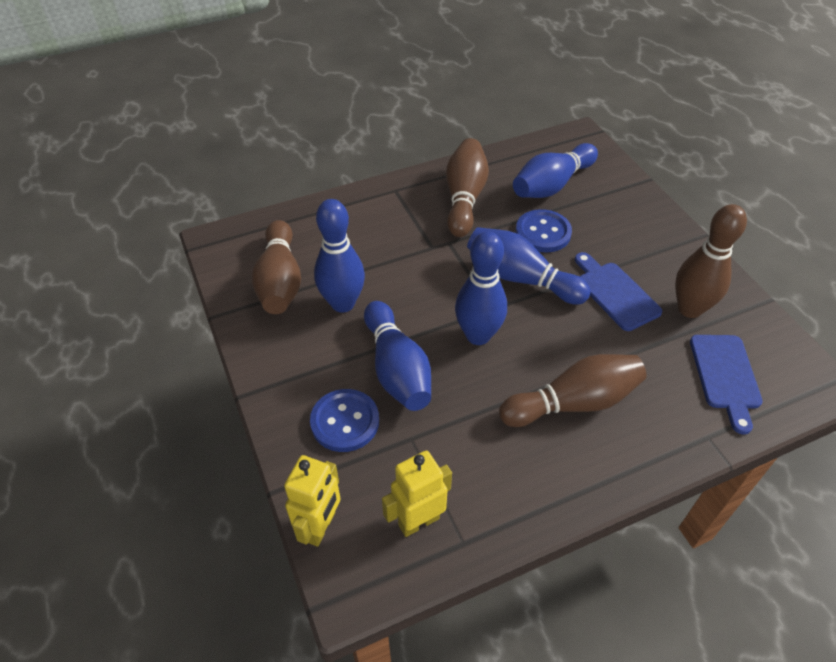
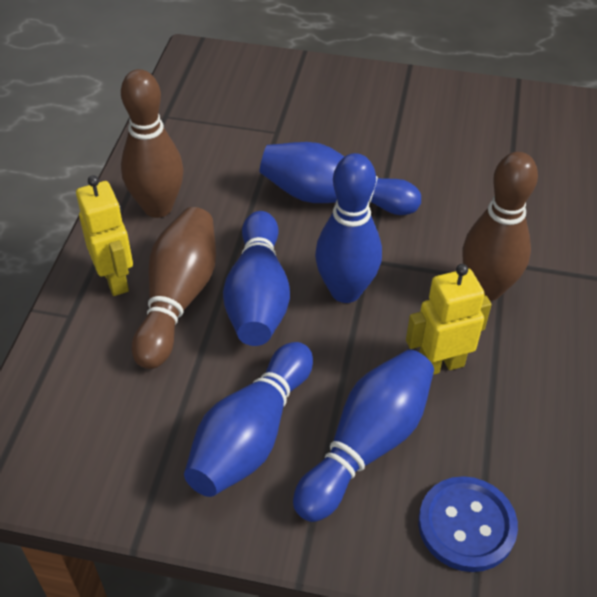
blue button: [310,389,379,452] [516,209,572,252] = 2 -> [418,476,518,572] = 1
blue cutting board: [575,252,662,331] [690,335,763,434] = 2 -> none = 0
brown bowling pin: [251,220,301,314] [446,138,489,237] [499,354,646,427] [675,204,747,318] = 4 -> [121,69,184,218] [132,207,216,369] [462,152,538,301] = 3

